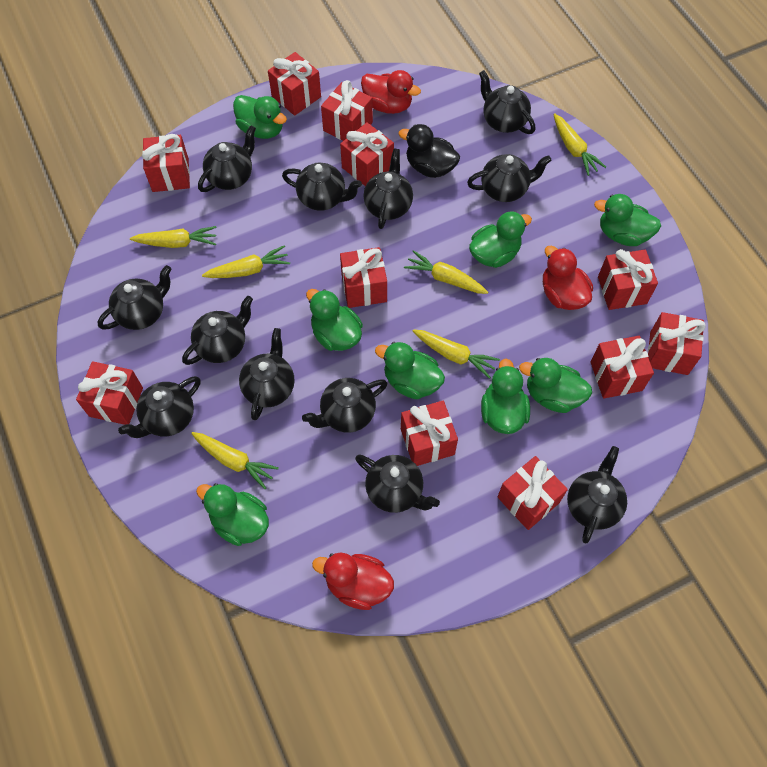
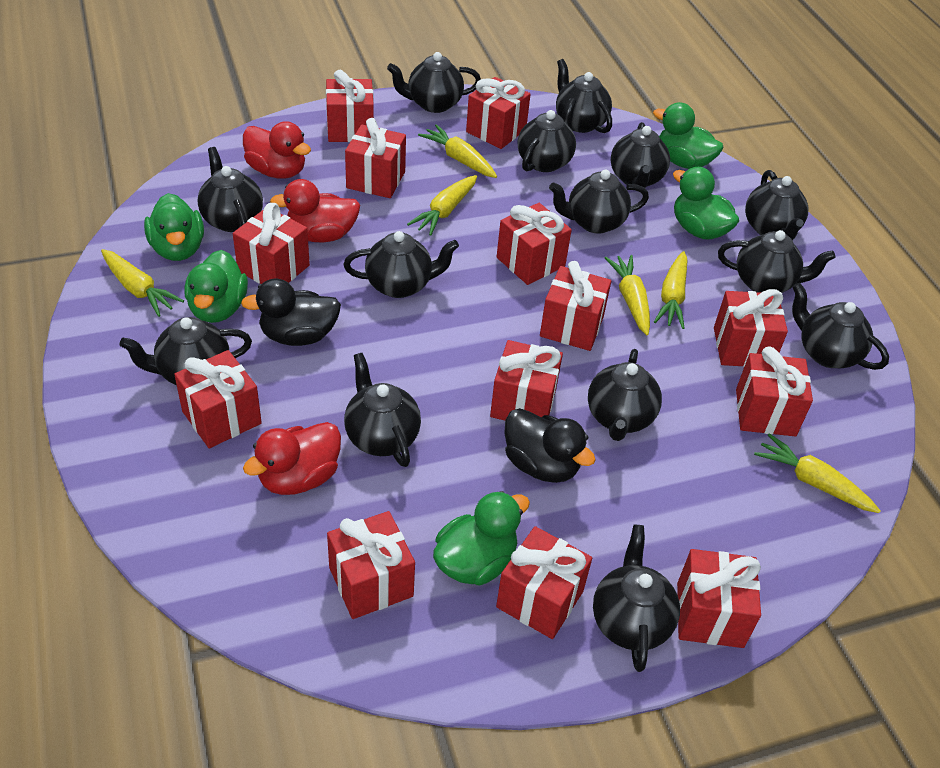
black duck: [399,124,460,178] = 1 -> [241,278,341,346] [504,408,596,483] = 2
black teapot: [98,265,171,330] [118,376,201,438] [182,296,253,365] [198,125,256,192] [239,328,294,420] [282,162,362,211] [302,378,387,433] [355,454,440,513] [363,148,413,229] [467,154,551,202] [479,70,535,134] [567,446,627,543] = 12 -> [119,317,252,386] [198,147,263,232] [344,231,459,298] [344,353,421,467] [387,52,481,113] [518,98,576,172] [549,170,649,233] [556,59,612,133] [588,349,662,441] [593,525,680,672] [611,122,670,188] [718,230,835,293] [745,170,808,240] [792,283,889,370] = 14
green duck: [196,483,269,546] [233,95,287,139] [306,289,363,351] [375,342,445,399] [469,211,532,268] [481,359,530,434] [519,358,592,413] [594,194,661,246] = 8 -> [144,193,204,261] [184,250,248,323] [433,491,530,586] [653,102,723,169] [673,167,739,240] = 5
red gift: [76,361,143,425] [142,134,190,192] [268,52,321,116] [321,80,373,141] [340,123,394,186] [340,247,387,308] [401,401,458,466] [498,456,568,530] [590,336,654,399] [598,249,658,310] [648,312,706,375] = 11 -> [174,350,262,448] [233,203,310,284] [326,70,374,142] [327,511,415,619] [345,118,406,198] [466,77,531,149] [490,340,563,420] [496,526,592,639] [497,203,572,285] [540,261,611,351] [677,549,761,648] [714,289,788,367] [736,346,813,436] = 13

